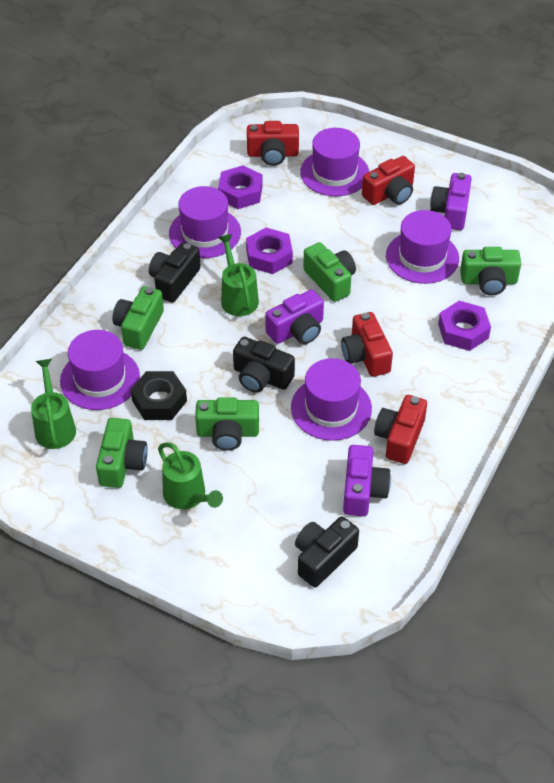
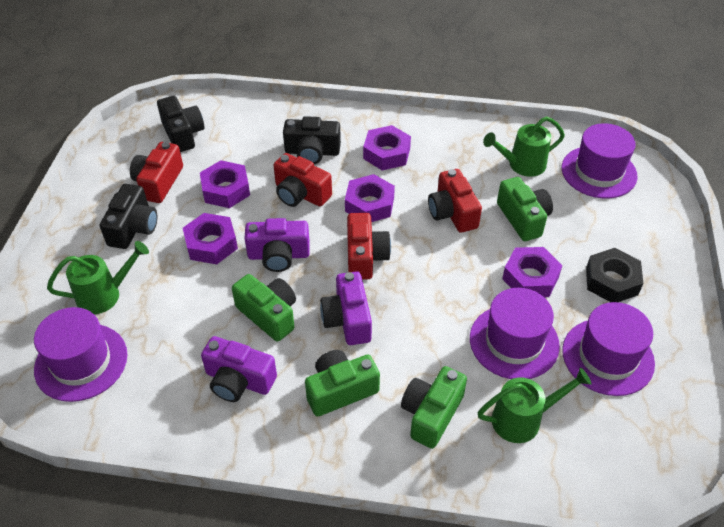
green camera: [96,418,148,488] [112,286,164,350] [195,397,259,451] [303,242,356,302] [460,247,521,295] = 5 -> [232,274,296,342] [305,350,380,417] [401,366,467,449] [497,177,553,241] = 4
purple hat: [60,330,140,410] [169,186,241,258] [291,358,372,441] [300,128,369,196] [386,210,459,284] = 5 -> [34,307,128,402] [470,288,560,379] [561,123,637,198] [562,302,655,396] = 4
purple nut: [218,165,263,209] [246,228,293,274] [438,301,491,351] = 3 -> [183,213,238,264] [200,160,250,208] [345,174,395,222] [363,125,411,170] [502,247,563,297] = 5

